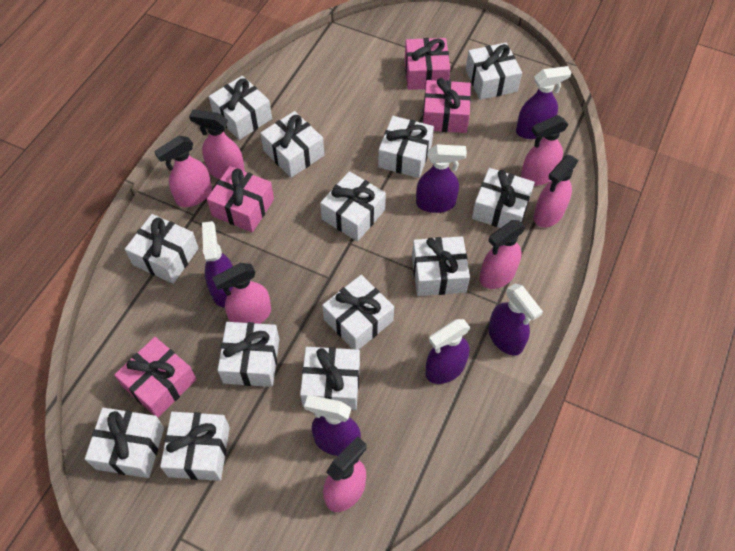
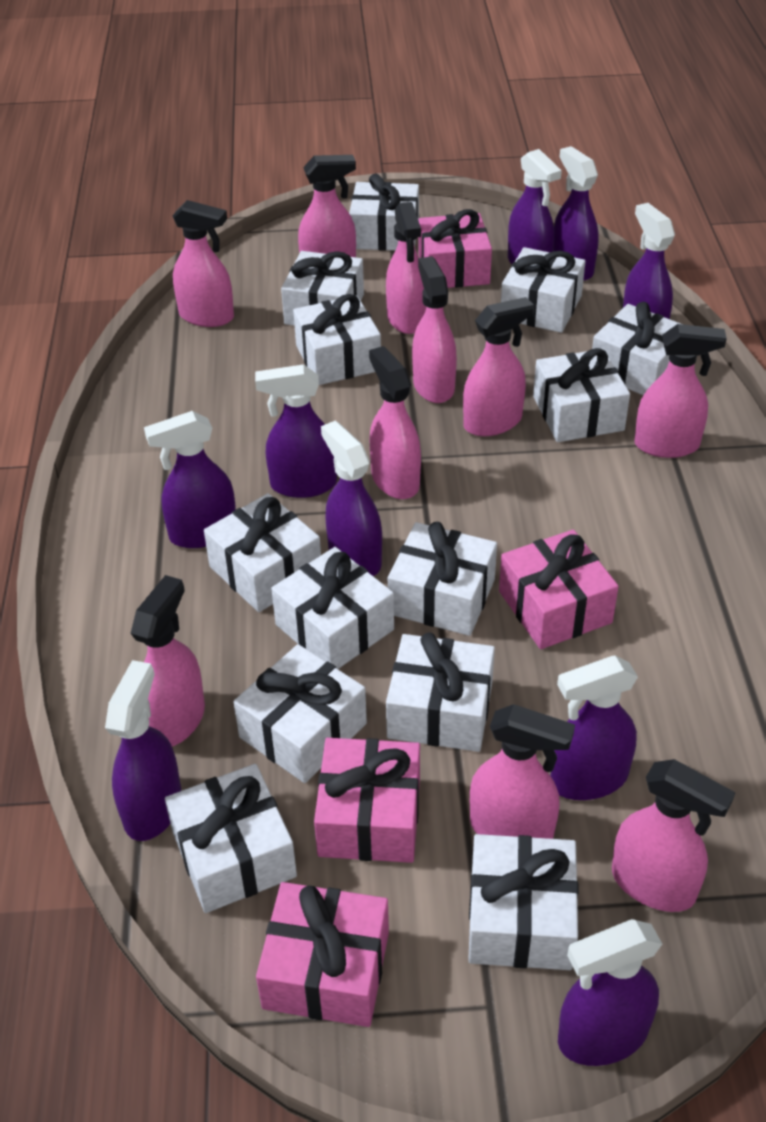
pink spray bottle: [154,136,212,207] [189,110,245,179] [212,263,271,324] [323,436,367,512] [480,220,526,289] [521,115,569,186] [534,155,579,227] = 7 -> [131,575,205,746] [173,200,234,327] [298,155,356,257] [369,346,421,499] [386,202,426,334] [412,256,457,403] [463,297,534,436] [470,704,575,839] [612,759,736,912] [634,324,727,458] = 10
purple spray bottle: [202,221,233,307] [304,395,361,456] [416,144,467,213] [425,319,470,384] [488,283,543,356] [516,66,572,139] = 6 -> [105,660,181,841] [144,411,236,548] [255,364,337,498] [321,421,382,576] [508,149,562,264] [550,656,638,800] [553,146,599,281] [558,919,662,1066] [623,203,675,319] = 9

